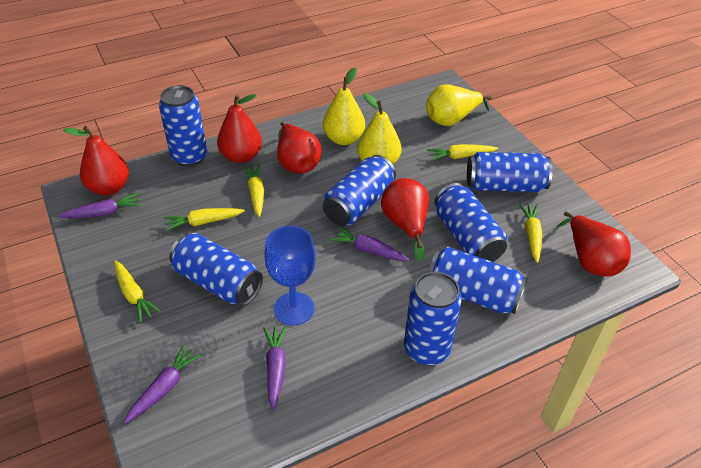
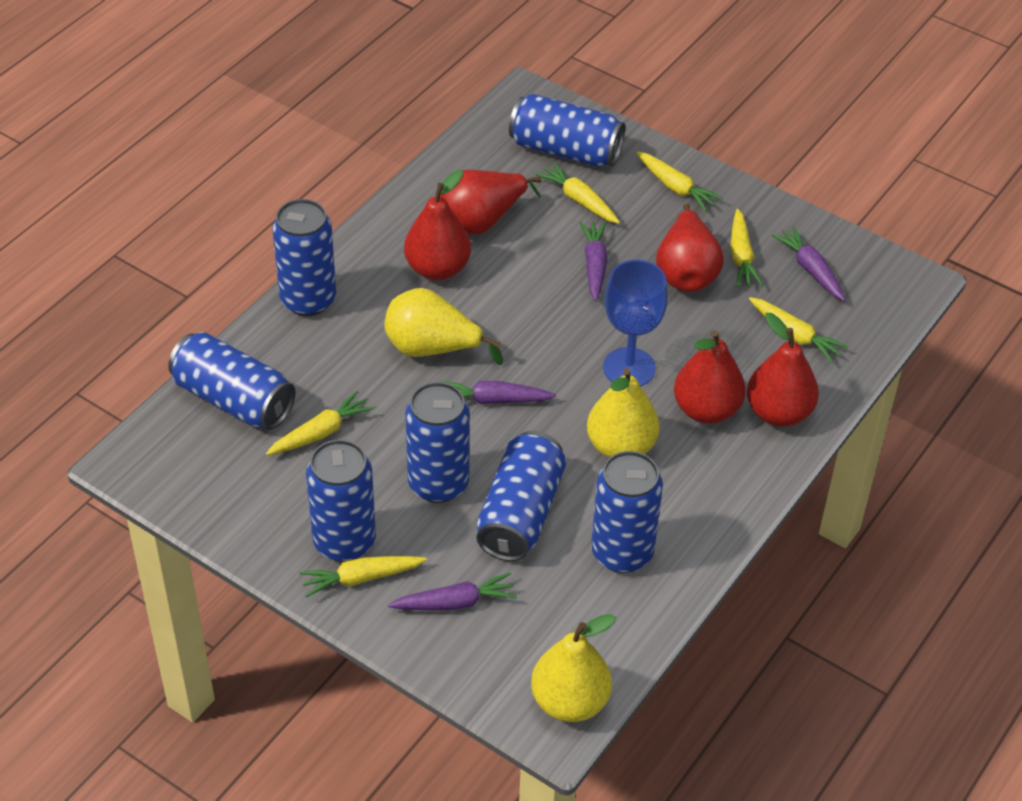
yellow carrot: [114,261,161,323] [164,208,245,231] [242,164,264,217] [427,144,498,161] [519,203,542,263] = 5 -> [266,391,374,455] [300,556,427,597] [535,162,620,224] [636,151,723,212] [731,209,763,287] [749,297,848,363] = 6

